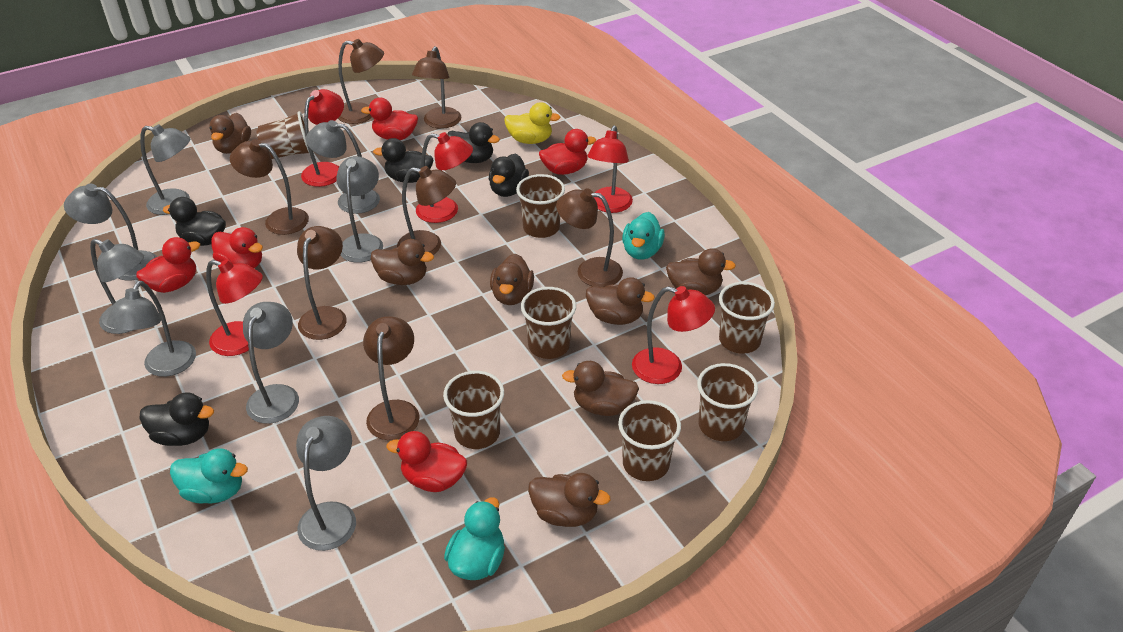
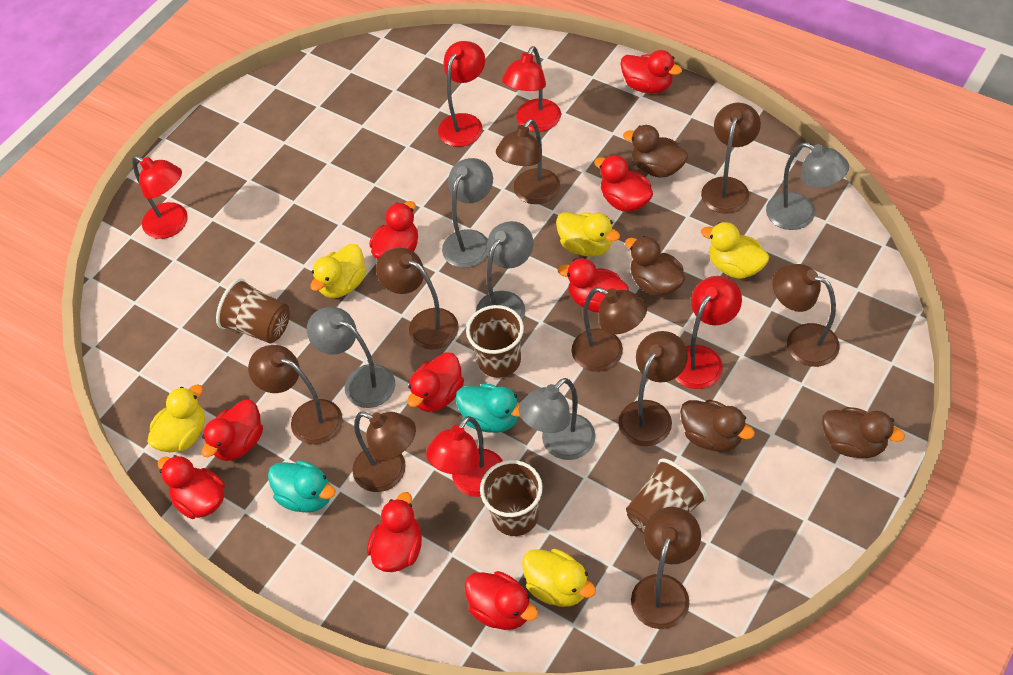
black duck: [139,392,214,446] [163,197,226,246] [373,138,433,183] [447,122,500,163] [489,154,529,197] = 5 -> none = 0
brown cup: [256,111,310,159] [443,371,504,449] [516,174,565,238] [521,287,576,359] [618,400,681,481] [697,363,758,441] [719,282,775,354] = 7 -> [216,278,290,343] [466,305,524,378] [480,460,543,536] [626,458,707,534] = 4
brown duck: [209,113,251,154] [371,239,434,285] [490,254,534,305] [528,473,610,527] [562,361,639,416] [586,277,655,325] [666,248,736,295] = 7 -> [623,125,688,178] [625,236,685,296] [680,400,755,452] [822,407,905,458] = 4
brown lamp: [230,139,309,235] [297,226,347,340] [338,39,384,124] [363,316,420,440] [397,166,456,255] [412,46,461,129] [556,188,623,287] = 7 -> [248,345,343,444] [352,412,416,492] [376,248,459,350] [496,119,560,204] [571,287,647,372] [618,331,688,446] [631,507,701,629] [701,103,761,214] [772,264,840,367] = 9
grey lamp: [64,184,157,281] [90,239,144,334] [107,281,196,377] [140,124,190,215] [243,302,299,424] [296,416,356,551] [306,120,380,214] [336,156,383,263] = 8 -> [307,307,395,408] [442,158,493,268] [476,221,533,320] [519,378,595,460] [766,142,849,230] = 5
red duck: [136,237,200,293] [211,227,263,268] [361,98,418,140] [387,431,467,492] [539,129,596,175] = 5 -> [158,455,225,519] [202,400,263,461] [367,492,422,572] [369,201,418,260] [407,352,464,412] [464,571,538,630] [558,258,629,313] [594,155,653,212] [620,50,682,94] = 9
turquoise duck: [170,448,248,504] [444,497,505,580] [622,212,665,260] = 3 -> [268,460,336,513] [456,384,520,433] = 2
yellow duck: [504,102,561,144] = 1 -> [148,384,205,452] [310,244,366,298] [522,549,596,607] [556,212,620,257] [701,222,769,279] = 5

